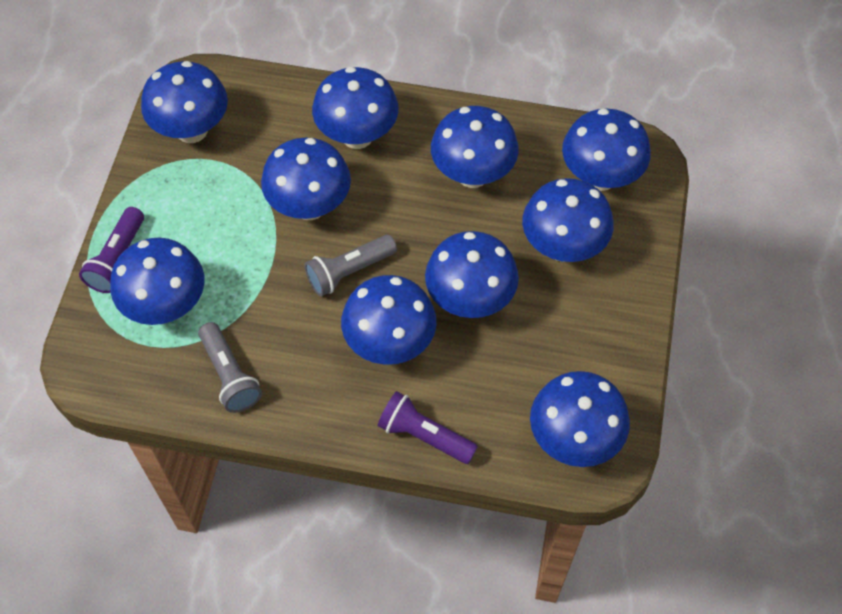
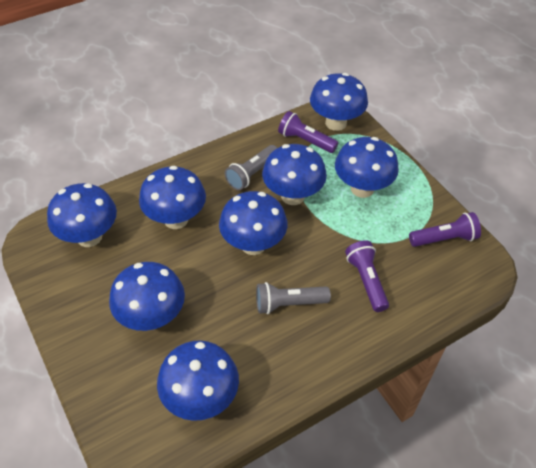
blue mushroom: [110,238,204,325] [141,61,228,143] [261,138,351,220] [312,67,399,149] [341,275,436,365] [425,231,519,318] [431,106,519,188] [522,178,614,262] [530,371,630,467] [562,108,651,191] = 10 -> [47,183,117,247] [109,262,185,331] [139,166,206,229] [157,340,239,421] [219,191,287,255] [262,144,327,205] [310,73,368,131] [335,137,399,198] = 8
purple flashlight: [79,207,144,293] [378,391,478,464] = 2 -> [278,111,338,153] [345,240,389,312] [409,212,481,247] = 3

